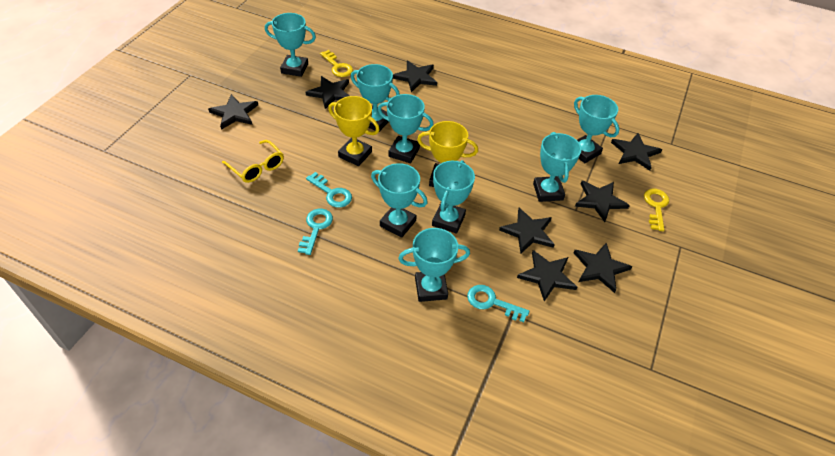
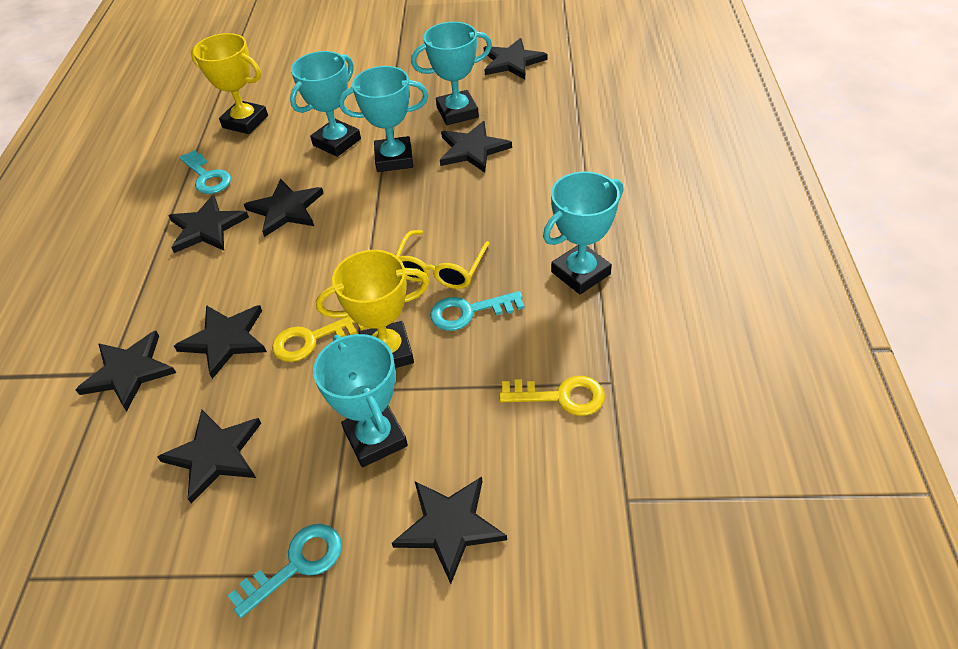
turquoise trophy: [265,13,316,77] [351,64,400,132] [371,163,428,238] [378,94,434,163] [398,228,470,302] [432,160,475,234] [533,132,581,202] [574,95,619,163] = 8 -> [290,51,361,157] [313,334,408,467] [339,66,429,172] [411,22,492,125] [543,171,623,295] = 5

